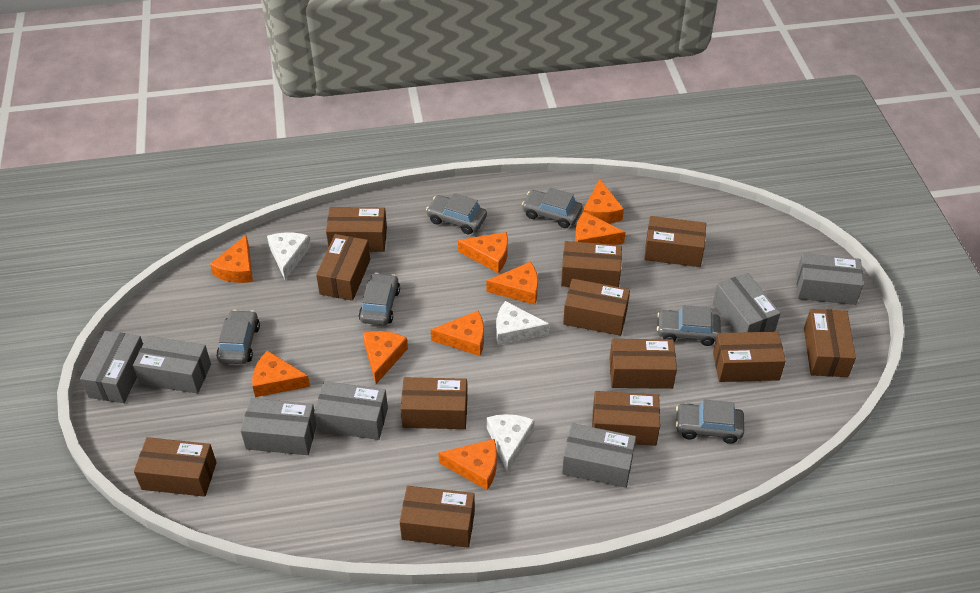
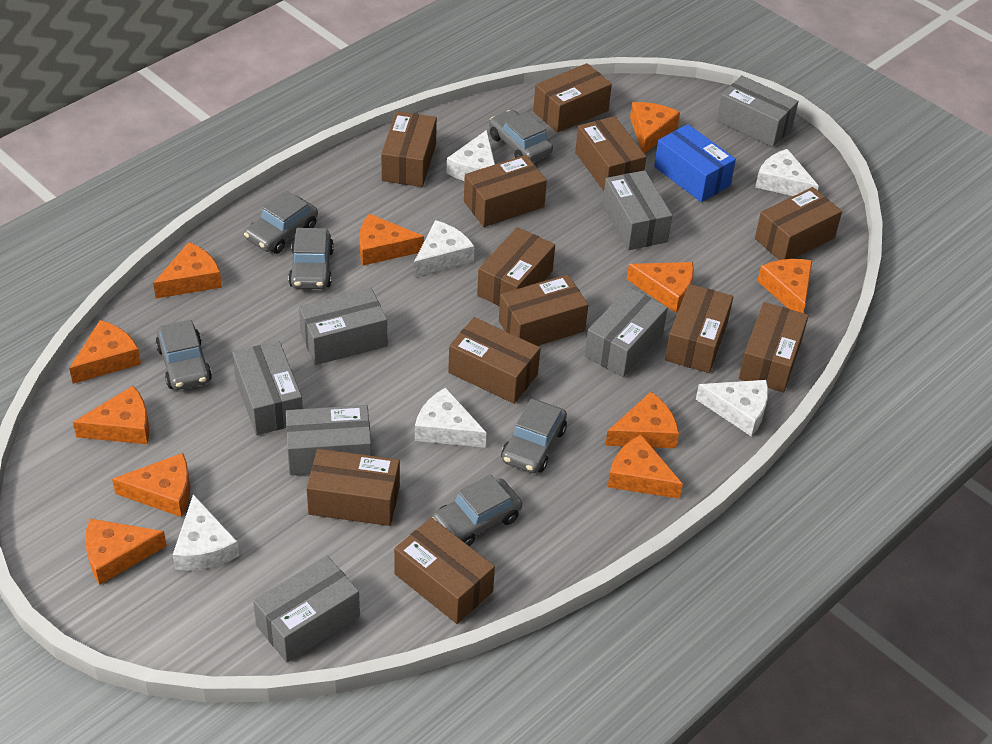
blue box: none = 0 -> [654,124,736,202] = 1
orange cheese: [210,235,253,283] [252,350,310,397] [363,331,408,384] [430,311,484,356] [438,439,497,490] [458,232,508,273] [487,262,538,305] [575,212,626,245] [583,179,624,223] = 9 -> [69,320,141,384] [73,386,150,444] [85,519,167,585] [112,453,190,517] [153,242,222,298] [359,214,424,265] [605,392,679,448] [608,435,683,499] [627,262,694,313] [630,102,680,154] [758,259,812,313] = 11
white cheese: [267,232,311,280] [487,414,534,473] [496,301,549,345] = 3 -> [173,494,239,571] [414,220,474,277] [415,388,487,448] [446,130,495,181] [696,380,768,436] [755,149,819,196] = 6

